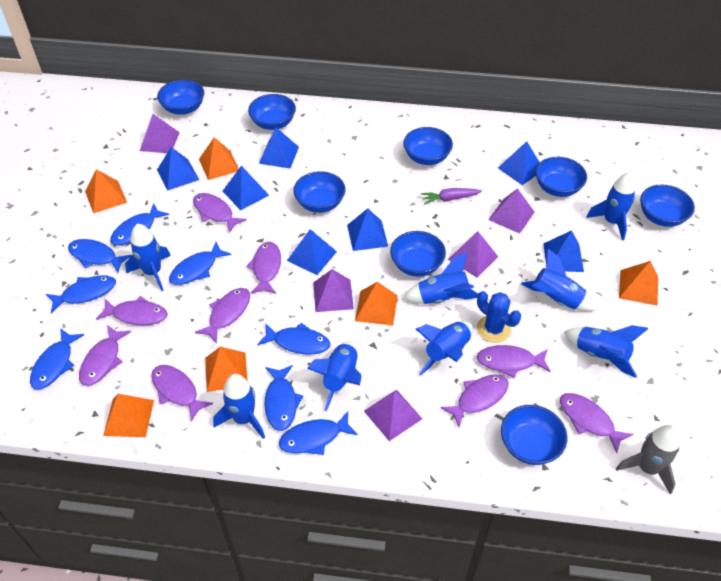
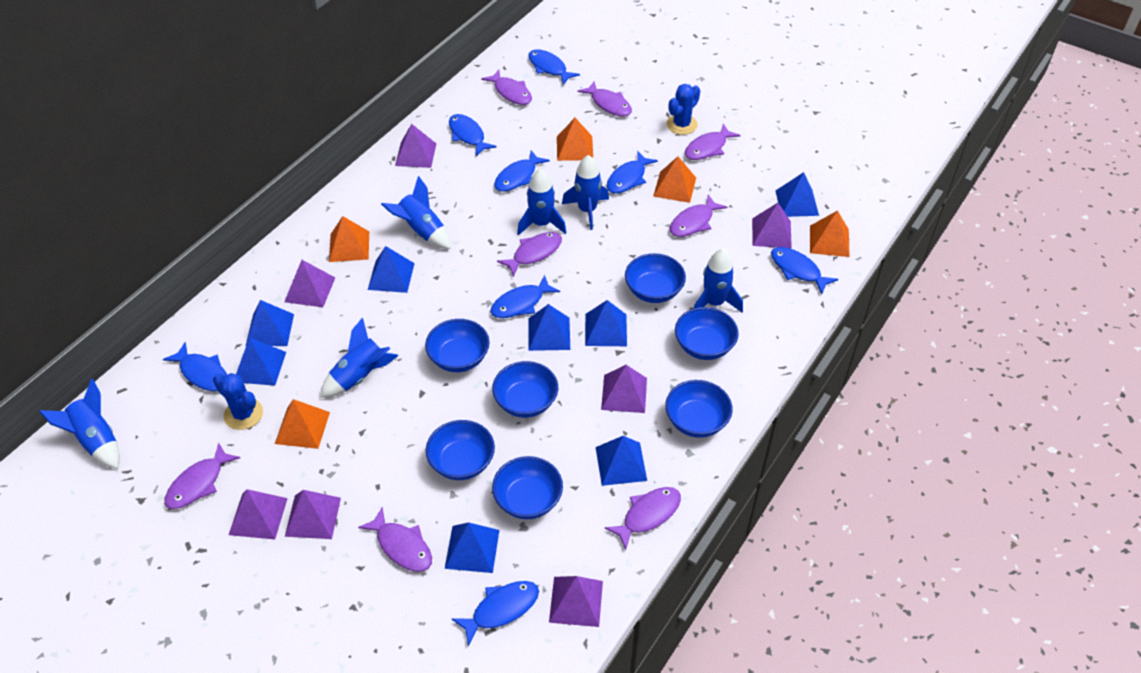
blue bowl: [157,80,204,115] [248,94,296,130] [293,171,346,213] [390,231,446,277] [403,127,453,165] [501,405,567,465] [535,157,587,197] [640,185,695,227] = 8 -> [425,319,490,372] [426,420,495,480] [492,361,558,418] [492,456,563,519] [625,253,686,303] [665,380,733,438] [675,307,739,360] = 7
blue cactus: [477,291,521,343] = 1 -> [213,373,263,430] [667,84,700,135] = 2
blue pyramid: [157,147,199,191] [223,166,269,210] [259,127,299,168] [287,229,337,275] [347,208,388,251] [498,141,540,185] [543,230,584,272] = 7 -> [236,337,286,386] [246,300,294,346] [368,246,415,293] [445,522,499,573] [528,304,570,351] [585,300,627,346] [596,436,647,486] [776,172,819,217] = 8
blue rocket: [125,224,171,291] [213,374,265,439] [307,341,362,411] [403,252,478,304] [416,321,473,376] [521,248,597,311] [564,325,648,378] [586,172,636,241] = 8 -> [39,379,120,469] [320,318,398,398] [381,176,451,249] [517,169,567,236] [562,155,609,230] [694,249,743,312] = 6
grey rocket: [616,425,680,494] = 1 -> none = 0
orange pyramid: [85,169,127,213] [103,394,154,437] [199,137,239,180] [205,347,248,392] [355,282,398,326] [619,261,658,306] = 6 -> [275,399,330,449] [329,216,369,262] [557,118,593,161] [653,156,696,203] [810,210,850,257] = 5
purple carrot: [421,188,482,205] = 1 -> none = 0
purple fish: [79,325,131,386] [96,296,167,326] [152,365,213,422] [193,193,247,233] [195,288,250,344] [246,242,281,294] [440,374,508,427] [477,345,551,378] [560,393,633,453] = 9 -> [164,442,240,509] [358,507,432,572] [481,70,532,105] [497,232,562,277] [578,82,632,116] [604,487,681,550] [670,195,727,237] [685,124,741,160] = 8
purple pyramid: [140,114,180,153] [313,269,354,312] [364,390,422,441] [448,231,498,278] [488,188,535,234] = 5 -> [229,489,288,539] [284,260,335,307] [285,490,341,539] [395,124,436,168] [549,576,603,627] [601,365,647,413] [752,203,792,249] = 7

